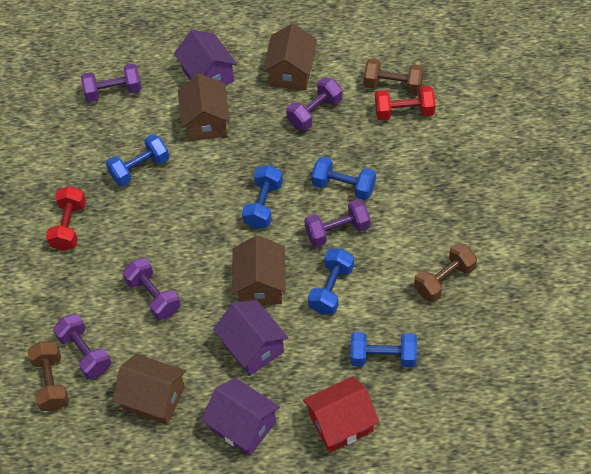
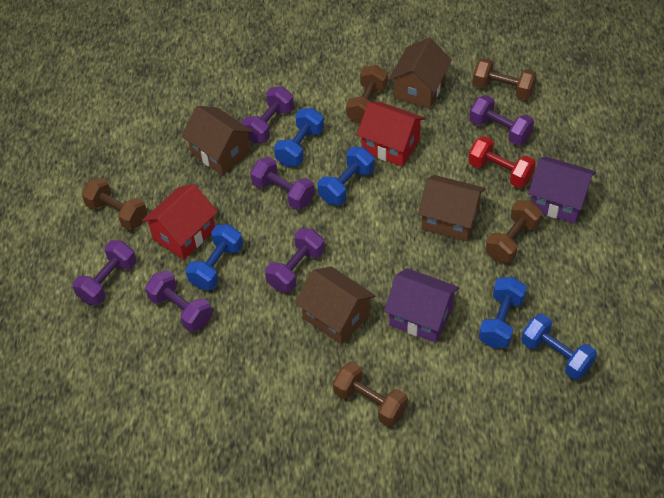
brown dumbbell: [27,341,69,411] [364,58,424,94] [414,242,477,302] = 3 -> [82,177,147,230] [333,362,408,427] [346,65,388,124] [473,58,537,100] [486,200,542,263] = 5
purple dumbbell: [53,314,112,379] [81,64,142,102] [123,258,180,320] [286,77,342,131] [304,199,370,247] = 5 -> [72,240,136,306] [145,270,212,332] [241,87,294,143] [250,157,315,210] [265,228,325,293] [469,95,534,145] = 6
purple house: [174,30,237,86] [201,378,280,456] [213,300,289,376] = 3 -> [384,268,459,343] [528,156,596,224] = 2
red dumbbell: [46,186,86,251] [375,86,436,121] = 2 -> [468,136,536,188] = 1
red house: [303,376,379,453] = 1 -> [142,184,218,260] [357,102,425,167] = 2

